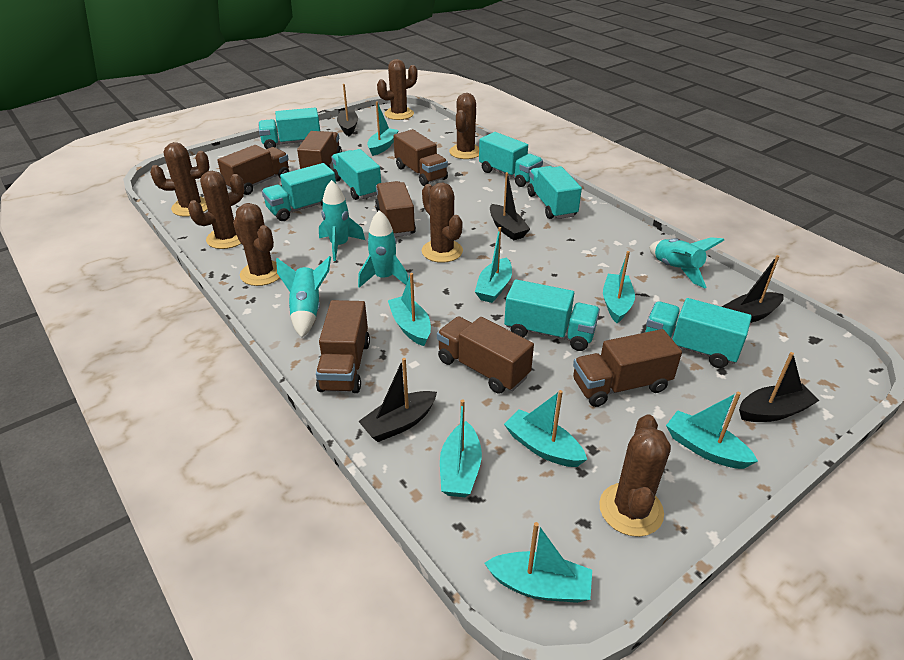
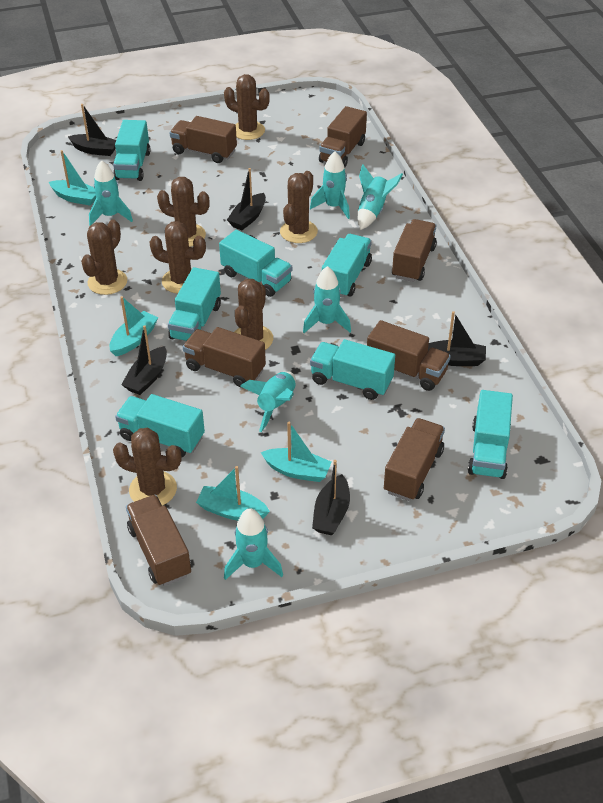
turquoise boat: [367,101,399,156] [388,273,431,346] [440,399,482,497] [475,227,512,303] [484,522,592,603] [504,390,587,467] [603,251,635,323] [666,392,758,469] = 8 -> [49,150,96,205] [109,296,158,356] [196,466,270,521] [261,422,331,482] = 4
turquoise rocket: [276,256,331,338] [319,180,365,261] [358,210,408,288] [649,237,724,288] = 4 -> [89,160,133,225] [224,508,283,580] [241,371,296,432] [303,266,351,333] [310,151,350,219] [358,164,403,230] = 6

